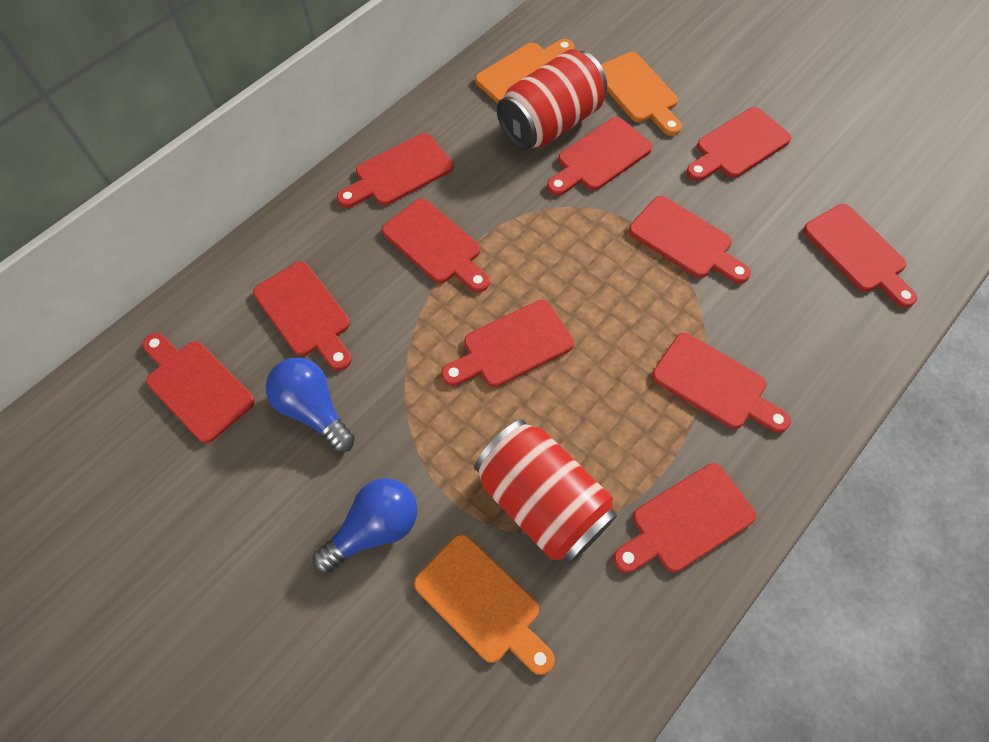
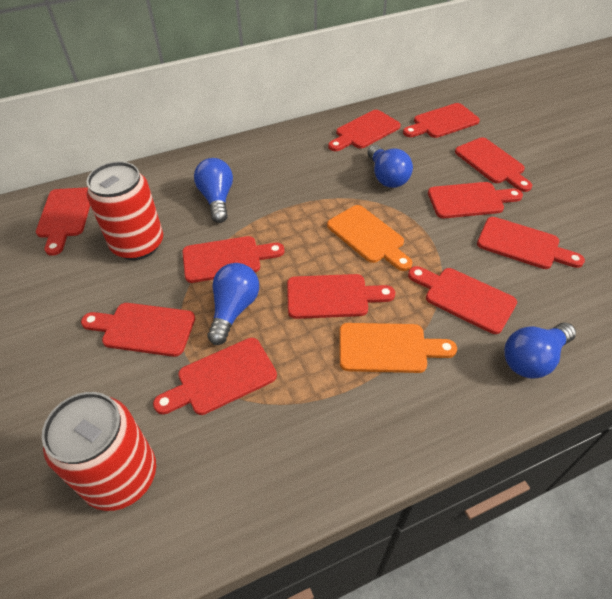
blue light bulb: [266,357,355,452] [313,478,417,574] = 2 -> [194,158,233,223] [207,263,259,345] [367,145,413,188] [504,323,576,379] = 4
orange cutting board: [414,534,555,675] [475,39,574,103] [601,52,682,136] = 3 -> [327,205,413,271] [339,323,457,373] = 2

